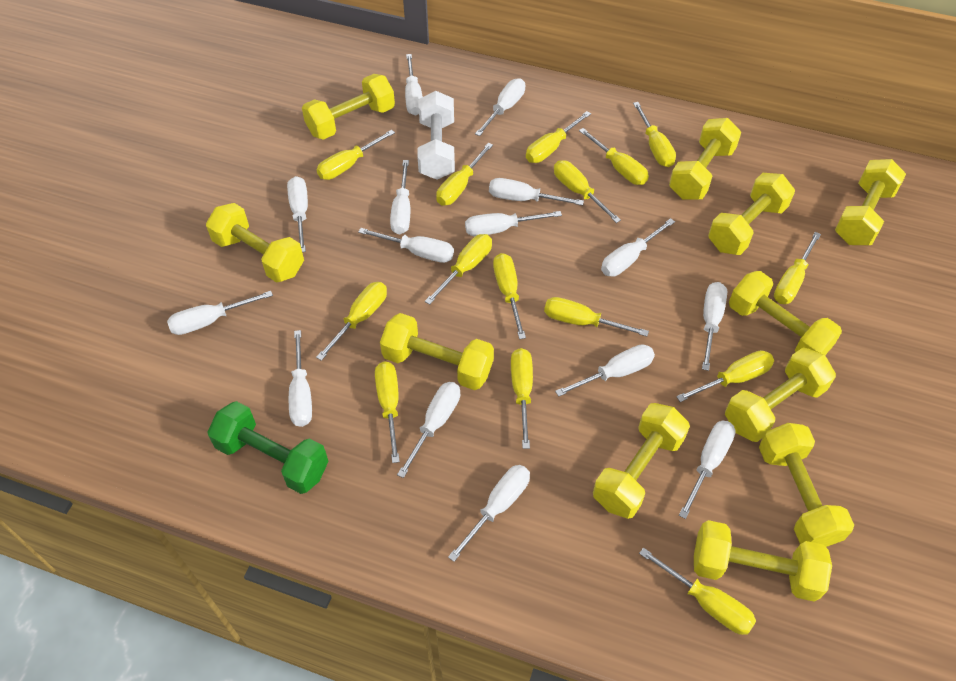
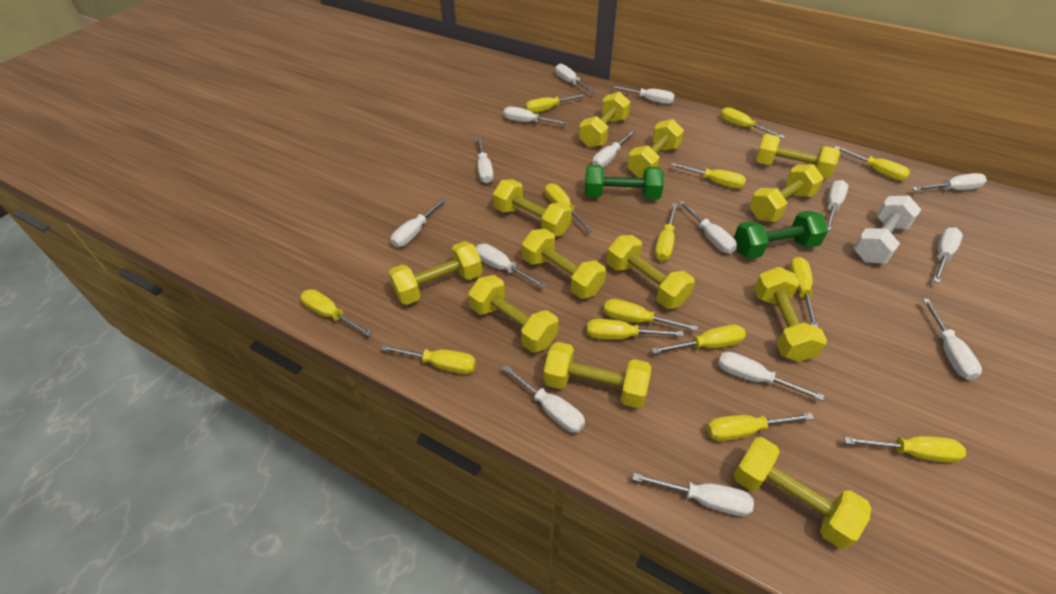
green dumbbell: [207,401,329,494] = 1 -> [585,165,664,200] [734,211,828,259] = 2
yellow dumbbell: [206,203,304,283] [302,74,395,140] [380,313,494,390] [593,403,690,519] [669,118,741,200] [694,520,832,602] [708,173,795,255] [725,348,836,442] [729,271,842,355] [759,423,854,547] [835,159,906,245] = 11 -> [389,241,482,305] [468,275,559,353] [493,179,572,237] [522,229,606,299] [544,342,651,408] [579,91,630,148] [607,235,695,309] [627,119,684,178] [733,437,871,549] [749,164,824,222] [754,267,827,362] [756,134,840,178] = 12
yellow screwdriver: [316,282,387,361] [317,129,395,180] [375,361,400,463] [425,234,492,305] [436,143,493,205] [493,253,526,339] [511,348,533,449] [526,111,591,163] [544,297,649,336] [554,160,621,223] [579,128,649,185] [633,102,676,167] [639,547,756,635] [676,350,774,402] [774,232,821,304] = 15 -> [300,289,372,336] [381,345,476,374] [525,94,586,113] [545,183,593,232] [587,319,684,340] [604,299,698,331] [652,324,746,354] [655,204,677,261] [671,163,746,189] [707,413,814,441] [720,107,785,139] [789,257,818,327] [834,146,910,181] [844,436,966,463] = 14

